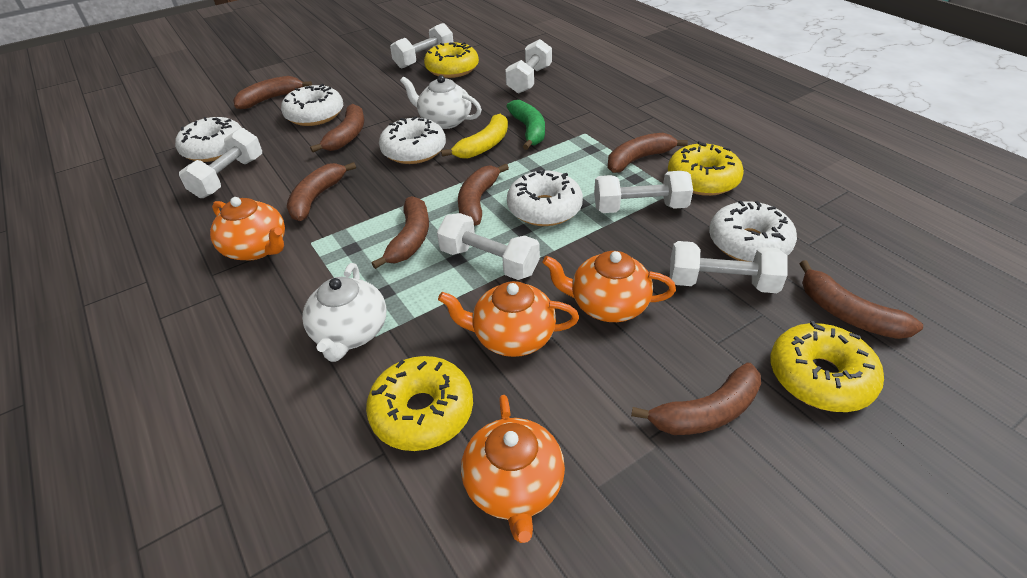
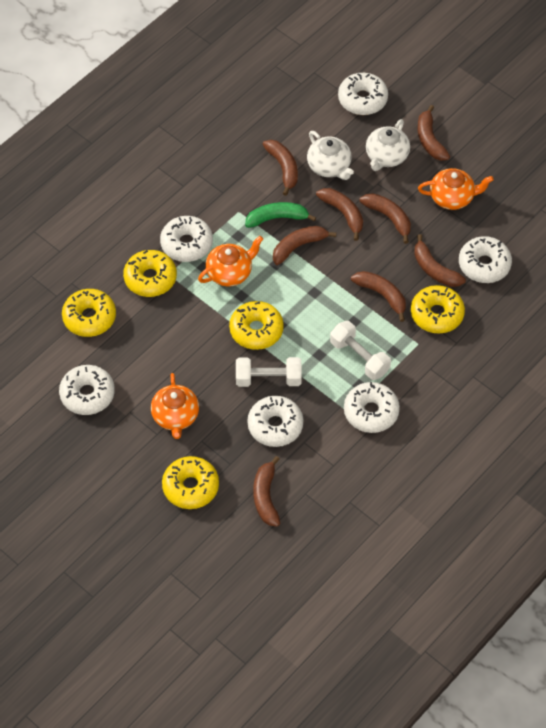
orange teapot: [210,197,285,260] [438,281,579,357] [461,395,565,543] [542,251,676,322] = 4 -> [151,373,199,439] [198,236,263,286] [418,168,494,210] = 3
white donut: [175,117,242,162] [281,84,343,126] [379,116,446,164] [507,170,583,226] [709,200,797,262] = 5 -> [59,365,115,415] [160,216,213,262] [247,396,303,447] [338,73,388,115] [344,382,400,433] [459,236,512,283] = 6
white dumbbell: [179,128,262,198] [390,23,454,68] [437,213,540,280] [505,39,552,94] [594,171,693,213] [670,241,788,293] = 6 -> [236,357,302,387] [330,321,391,380] = 2
yellow banana: [441,114,508,159] = 1 -> none = 0
yellow donut: [366,356,473,451] [424,42,479,78] [668,141,744,196] [770,321,884,412] = 4 -> [62,289,116,337] [123,250,177,297] [162,456,219,509] [229,301,284,350] [411,285,465,334] = 5

